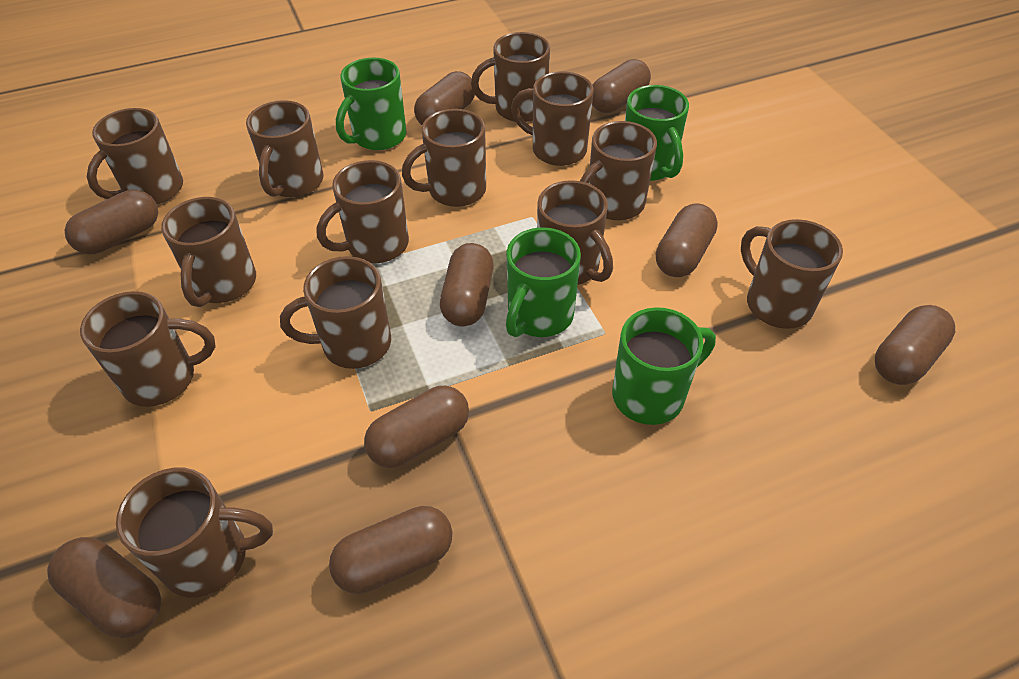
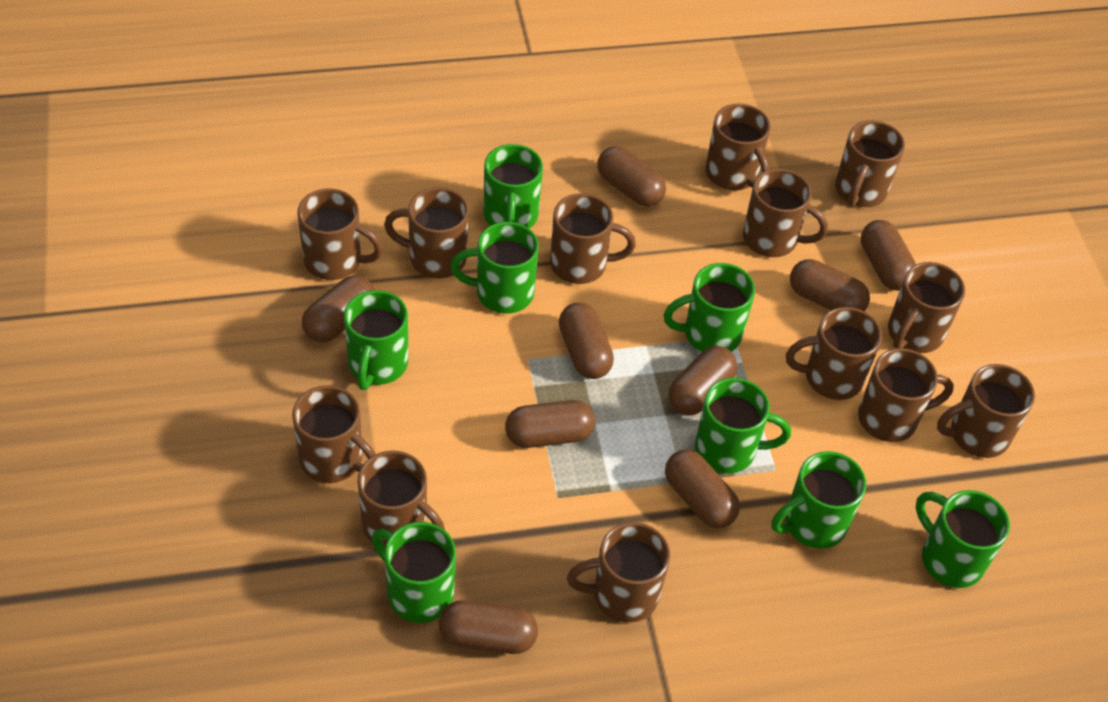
green mug: [336,57,407,150] [506,227,581,337] [612,307,716,425] [625,85,689,181] = 4 -> [344,290,408,390] [372,522,456,623] [451,222,539,314] [483,144,543,228] [663,263,755,352] [695,378,791,473] [772,451,866,549] [916,490,1010,588] = 8

